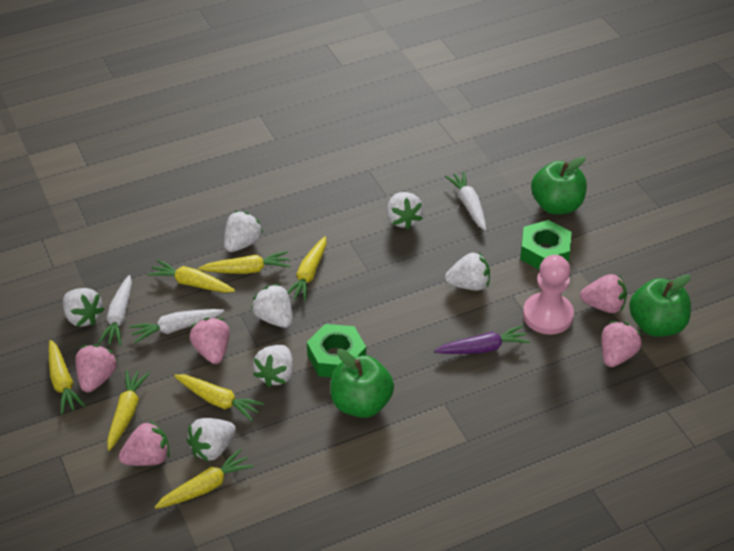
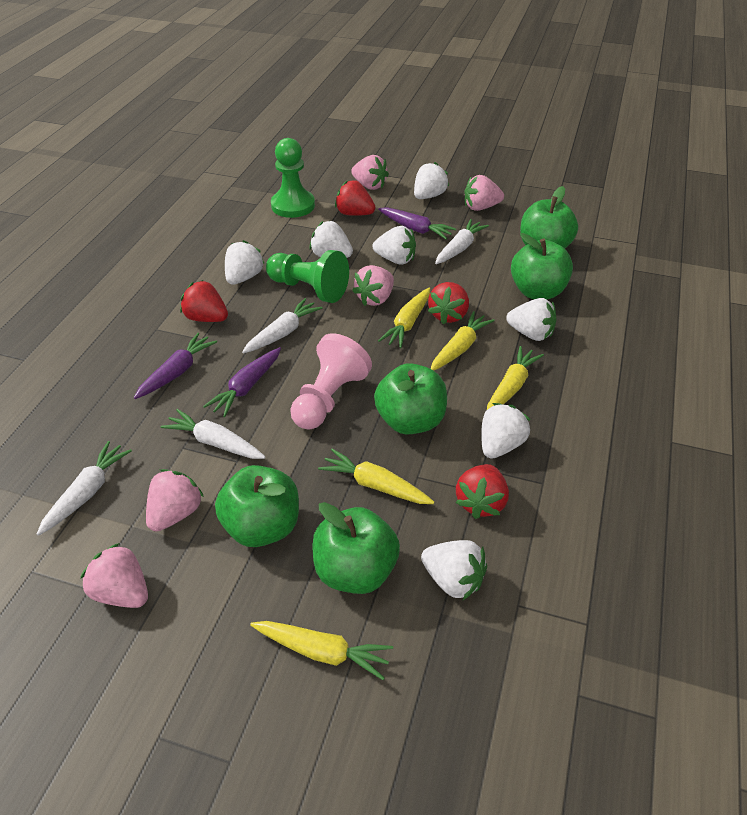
green apple: [330,349,394,418] [531,157,587,214] [629,274,691,337] = 3 -> [215,465,299,547] [312,502,400,594] [374,363,447,435] [511,233,573,299] [520,186,578,249] = 5
green nut: [307,324,366,377] [520,220,571,270] = 2 -> none = 0
green pawn: none = 0 -> [266,250,349,303] [271,138,315,218] = 2
purple carrot: [434,325,530,354] = 1 -> [134,333,217,399] [203,347,281,417] [378,207,456,239] = 3
red strawberry: none = 0 -> [180,280,228,322] [335,180,376,216] [428,282,469,325] [455,464,509,519] = 4
white carrot: [98,275,132,346] [129,309,224,343] [445,171,486,231] = 3 -> [37,441,132,536] [160,409,265,459] [242,298,323,353] [435,219,489,264] = 4
yellow carrot: [49,340,86,415] [107,370,149,451] [147,260,235,293] [155,449,254,509] [174,374,264,421] [199,251,290,274] [287,236,327,302] = 7 -> [250,621,393,680] [318,449,434,504] [378,288,430,348] [431,311,495,371] [487,346,544,410] = 5

